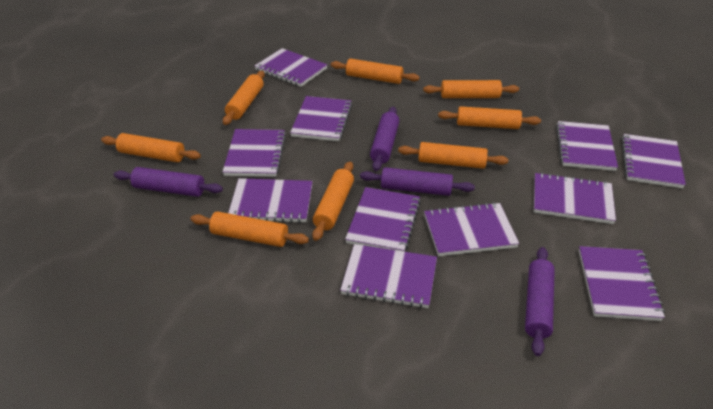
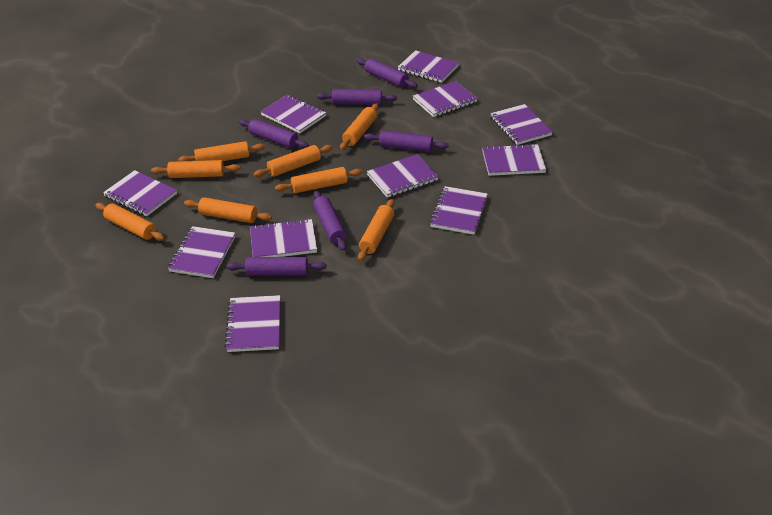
purple rolling pin: [114,167,223,197] [360,167,475,196] [370,107,399,171] [525,247,555,356] = 4 -> [226,257,327,276] [239,119,309,148] [313,190,347,251] [317,89,397,105] [357,58,417,88] [364,131,449,152] = 6

